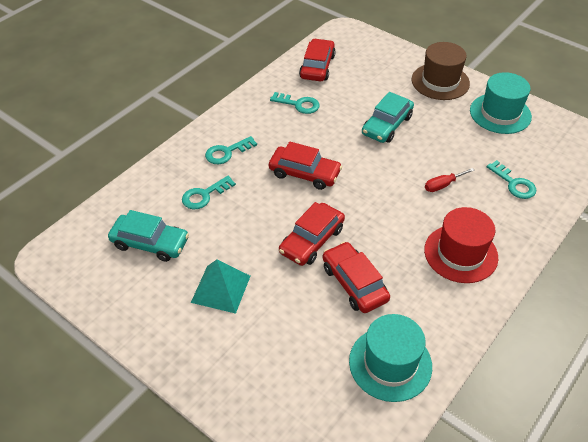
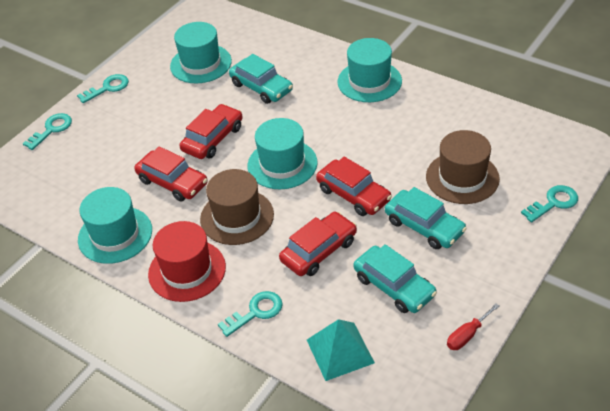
brown hat: [412,42,470,100] = 1 -> [200,169,274,245] [426,130,500,204] = 2
turquoise car: [108,210,189,262] [362,92,414,143] = 2 -> [229,54,293,104] [353,244,437,313] [385,187,467,249] = 3
turquoise hat: [349,314,432,402] [470,72,532,134] = 2 -> [78,187,152,264] [170,22,232,84] [247,118,318,189] [337,38,402,102] = 4

